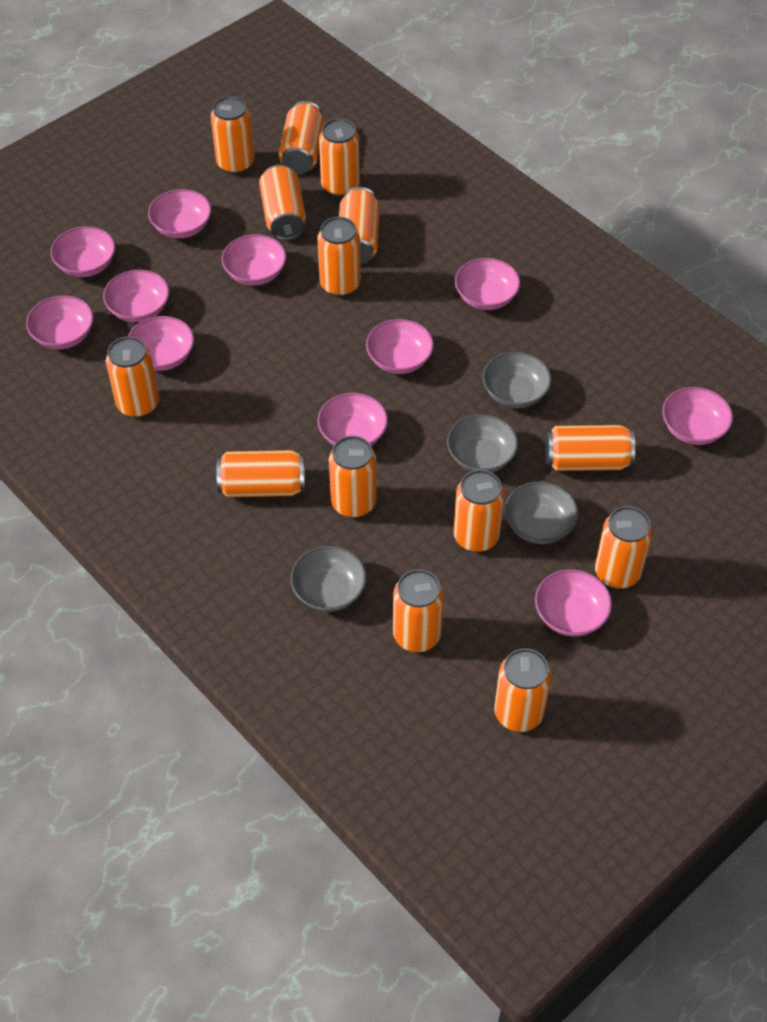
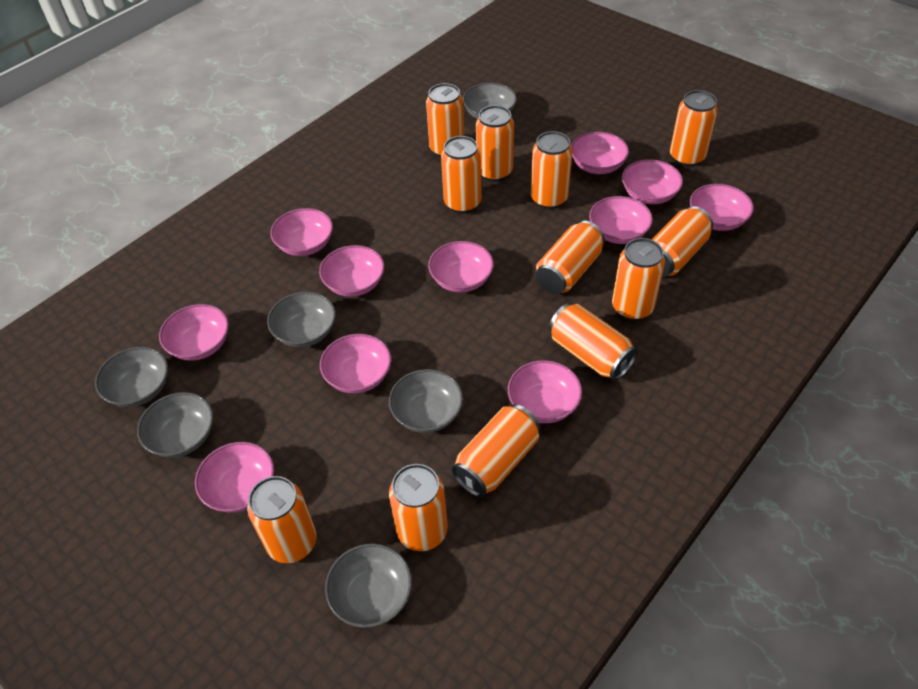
grey bowl: [290,546,366,612] [447,414,518,472] [483,352,551,408] [504,481,578,544] = 4 -> [95,347,168,407] [137,392,214,458] [267,292,336,347] [325,543,412,628] [389,369,463,433] [463,83,517,119] = 6
orange can: [106,336,159,418] [211,96,254,174] [216,450,305,497] [259,165,306,240] [279,101,324,174] [317,217,361,297] [319,118,360,197] [329,436,377,518] [339,187,380,264] [393,569,444,652] [453,470,504,552] [494,648,551,732] [545,425,635,471] [595,506,652,589] = 14 -> [247,476,316,563] [389,464,448,551] [426,83,464,157] [441,136,481,214] [451,404,540,497] [476,105,514,182] [531,131,573,209] [536,221,605,294] [549,303,638,380] [612,238,665,321] [652,206,713,277] [670,90,718,167] = 12

